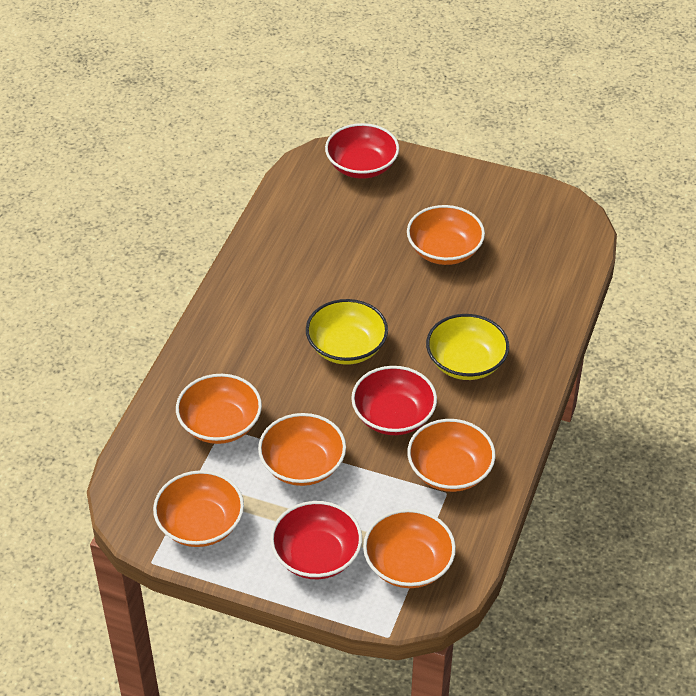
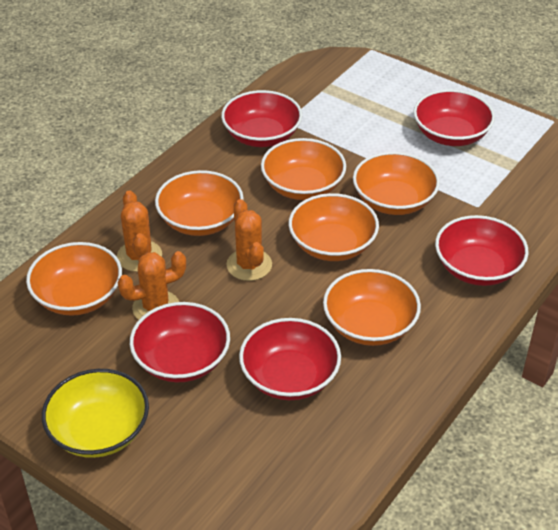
orange cactus: none = 0 -> [117,190,162,272] [118,251,186,320] [226,199,272,281] = 3
red bowl: [270,501,362,579] [325,123,399,179] [351,366,437,435] = 3 -> [130,302,230,382] [221,90,302,147] [239,318,341,400] [413,89,495,146] [435,215,529,286] = 5
yellow bowl: [306,299,388,365] [426,314,509,380] = 2 -> [42,369,149,458] = 1

